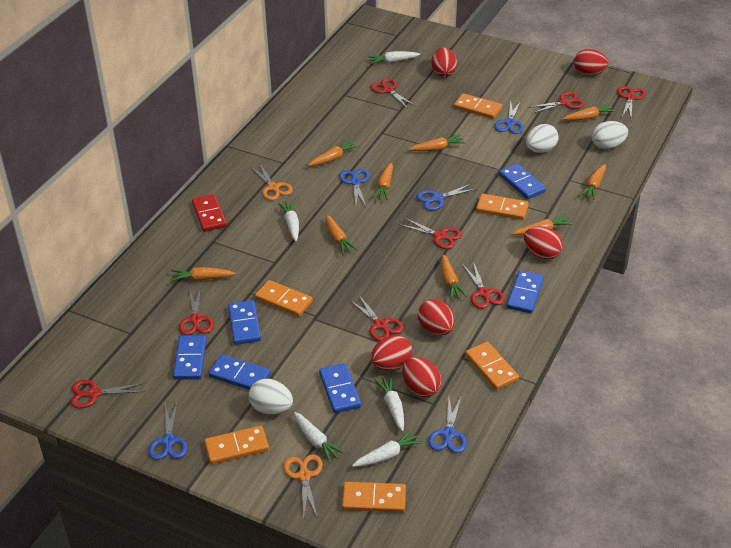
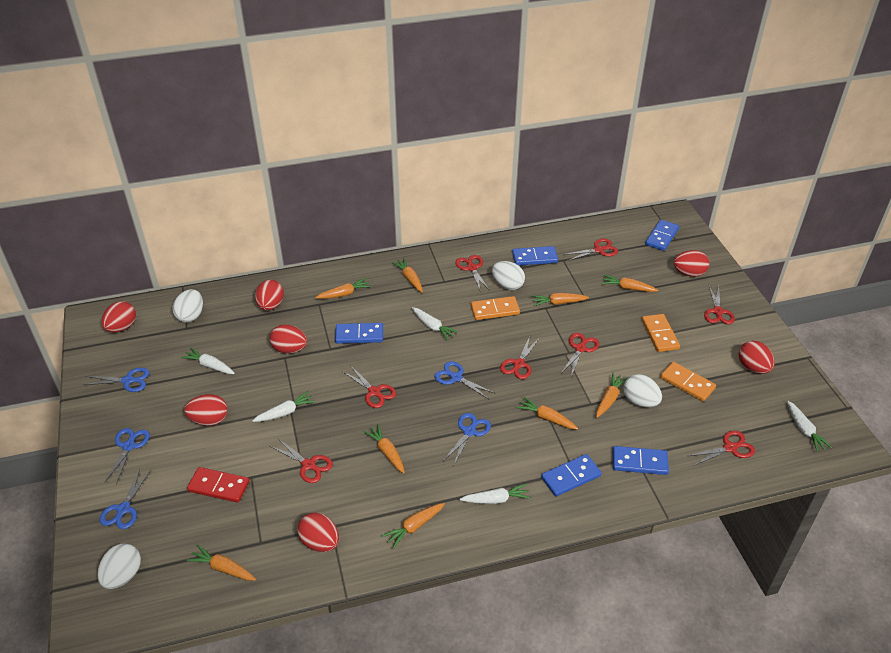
blue domino: [173,335,207,380] [208,355,271,390] [228,300,261,345] [319,363,361,413] [499,164,546,199] [507,270,544,314] = 6 -> [335,323,383,344] [512,246,558,265] [541,454,602,497] [612,446,669,475] [645,220,679,251] = 5
orange domino: [204,426,269,464] [255,280,313,317] [342,482,406,513] [454,93,502,119] [465,342,519,390] [476,194,529,220] = 6 -> [471,296,520,320] [642,314,680,352] [660,362,716,402] = 3
orange scissors: [251,163,293,200] [284,454,323,517] = 2 -> none = 0
red egg: [371,335,412,370] [402,357,442,397] [418,299,455,335] [431,47,457,77] [524,226,563,259] [574,49,609,75] = 6 -> [101,301,136,333] [184,394,228,426] [255,280,284,311] [270,324,307,354] [297,513,339,552] [674,250,710,277] [738,341,775,374] = 7
white egg: [249,379,293,415] [526,124,559,153] [592,121,628,149] = 3 -> [97,543,141,589] [172,289,203,323] [492,261,525,290] [623,374,662,407] = 4

